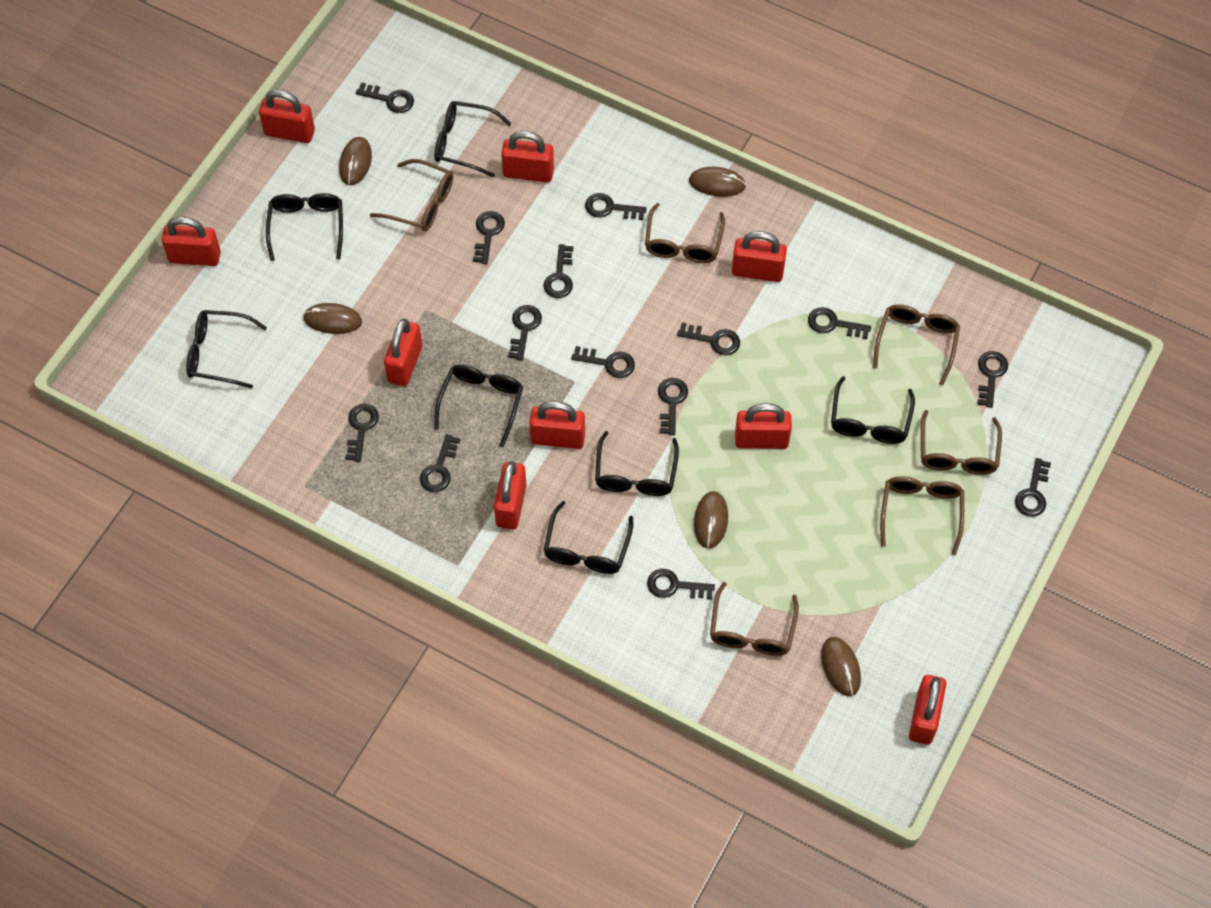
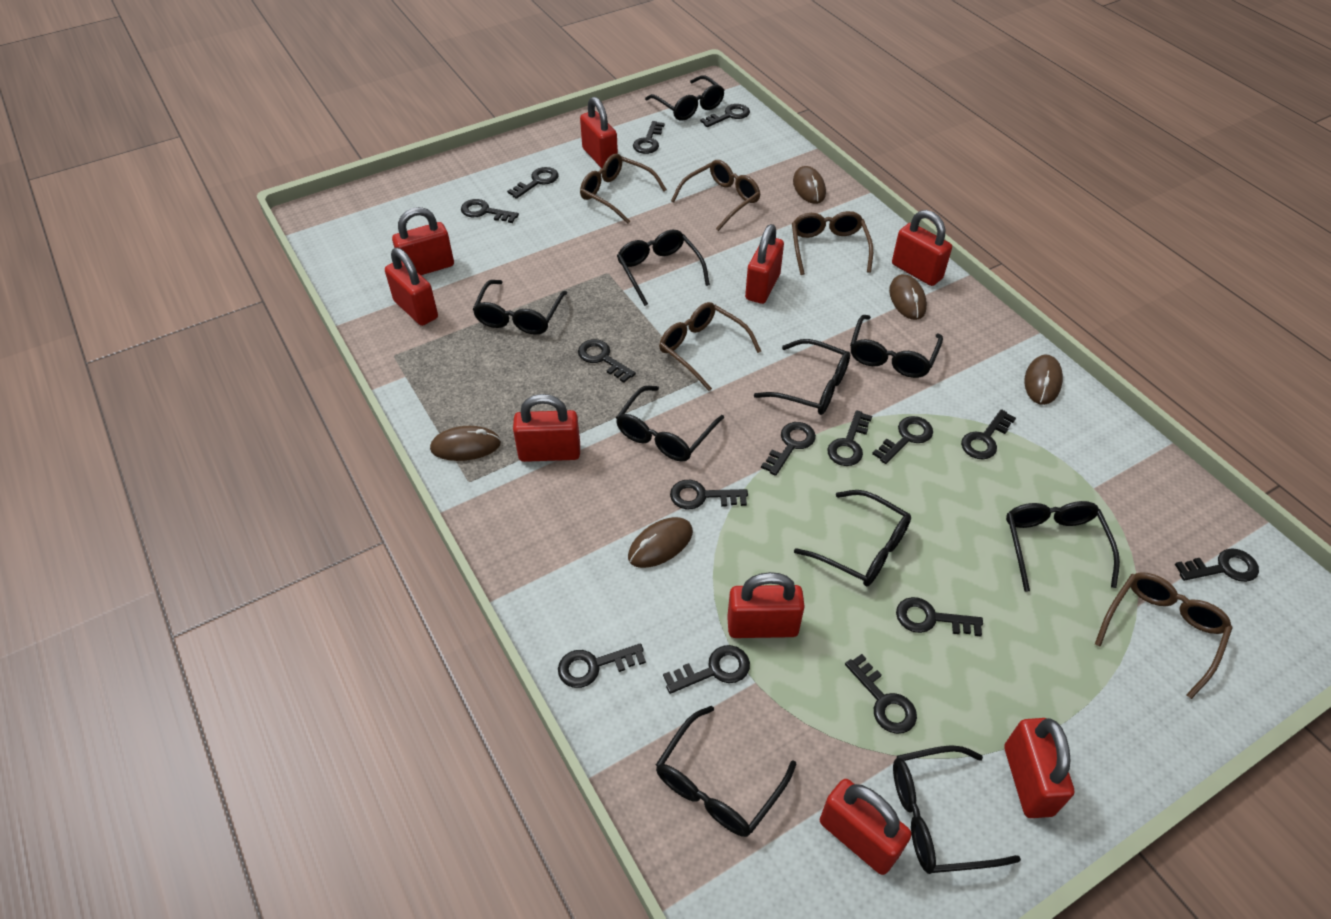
black glasses: [186,310,267,389] [266,193,343,261] [434,365,523,447] [435,101,511,178] [543,501,633,574] [595,431,679,496] [831,376,915,444] = 7 -> [472,280,567,335] [616,386,724,461] [617,230,710,306] [645,75,725,121] [656,706,796,837] [754,339,850,415] [794,490,911,586] [850,315,943,378] [893,745,1021,874] [1006,501,1120,592] = 10
black key: [345,404,379,462] [356,82,414,113] [420,434,461,492] [473,211,505,264] [508,305,542,360] [543,244,573,298] [571,346,635,378] [585,193,647,220] [647,569,715,600] [658,378,688,435] [677,323,740,355] [808,307,871,339] [977,351,1008,408] [1015,458,1051,517] = 14 -> [461,199,519,223] [507,167,558,199] [558,643,646,688] [578,339,636,383] [633,121,665,154] [663,645,750,694] [670,480,748,509] [700,104,750,127] [761,422,816,476] [827,410,872,466] [845,654,917,734] [872,416,933,464] [896,597,983,636] [961,409,1016,459] [1175,548,1259,582] = 15
brown glasses: [370,159,453,231] [645,203,725,263] [710,582,799,656] [873,304,960,385] [880,476,964,555] [921,410,1002,475] = 6 -> [580,154,667,224] [659,302,761,391] [671,160,760,231] [792,211,873,275] [1095,572,1233,699] = 5

